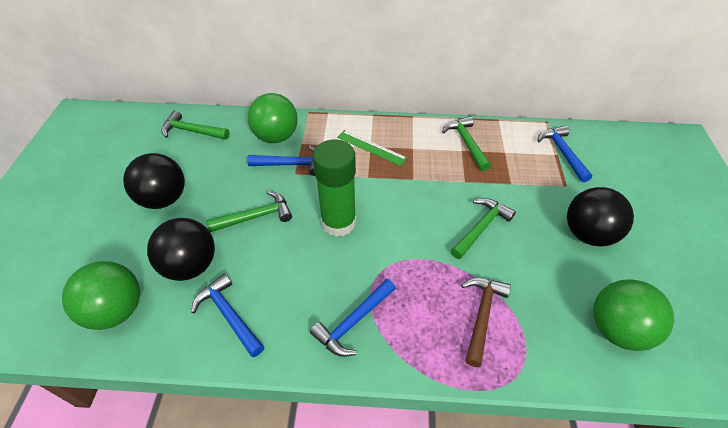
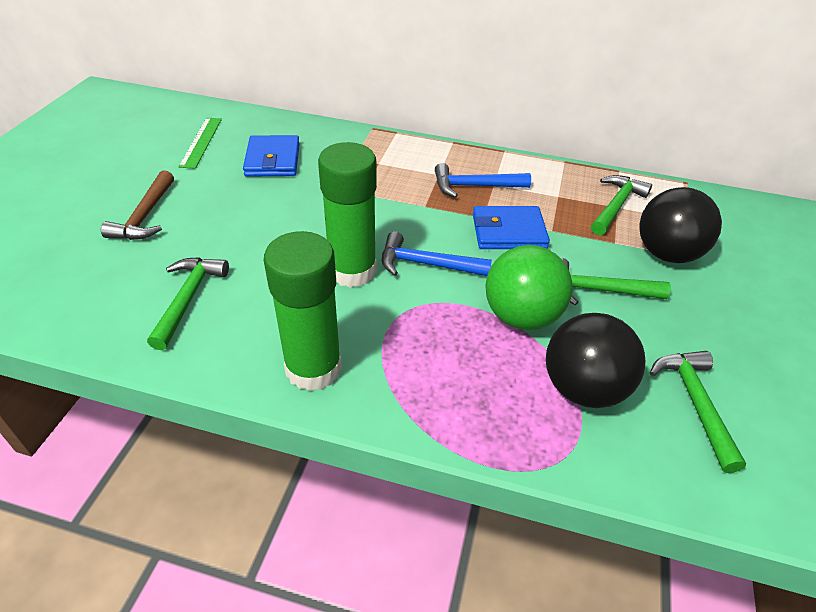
black ball: [123,153,185,209] [147,218,215,281] [567,187,634,247] = 3 -> [546,313,645,408] [639,187,722,263] = 2
blue hammer: [191,273,264,357] [247,146,315,176] [310,279,396,357] [537,126,592,182] = 4 -> [382,231,492,276] [435,163,531,198] = 2
blue wallet: none = 0 -> [243,135,300,177] [473,206,550,249] = 2
green ball: [62,261,140,330] [248,93,298,143] [593,279,674,351] = 3 -> [485,245,572,330] = 1
green glue stick: [313,139,356,237] = 1 -> [264,231,342,391] [318,142,377,288] = 2

